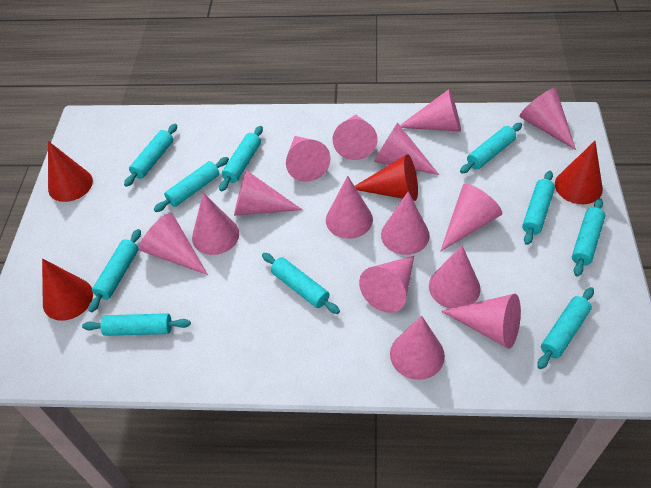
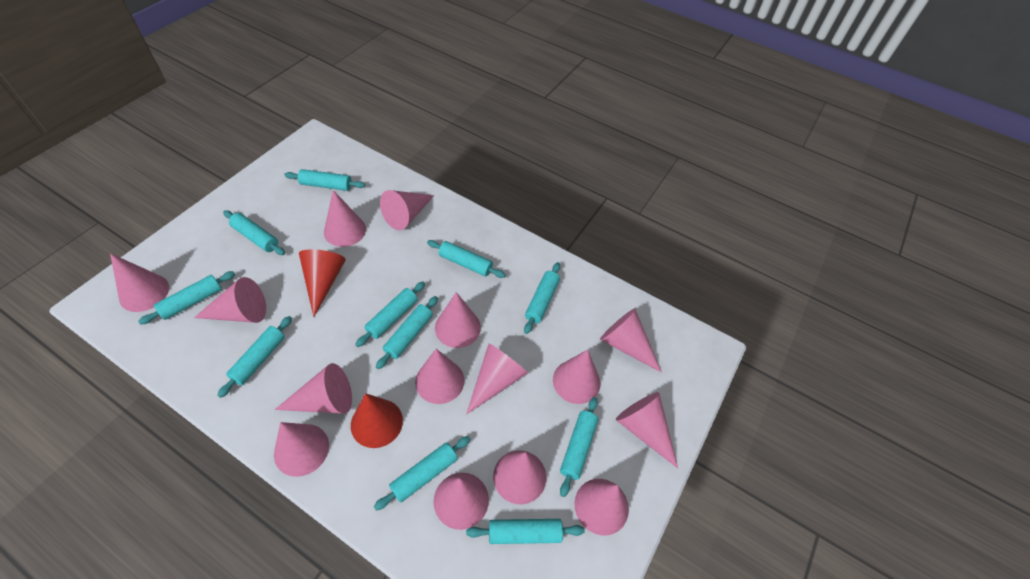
red cone: [42,258,93,321] [48,141,93,202] [355,154,418,201] [555,141,603,204] = 4 -> [299,249,346,317] [351,393,403,448] = 2
turquoise rolling pin: [82,313,191,336] [88,229,141,312] [124,124,177,187] [154,157,229,212] [219,126,263,191] [262,253,340,314] [460,123,522,173] [522,171,555,245] [537,287,594,369] [572,198,606,277] = 10 -> [138,271,235,325] [217,316,292,398] [223,210,285,255] [284,169,365,191] [355,281,425,347] [374,436,471,510] [376,296,438,369] [427,240,505,278] [466,519,585,544] [524,262,560,334] [560,397,598,497] = 11

